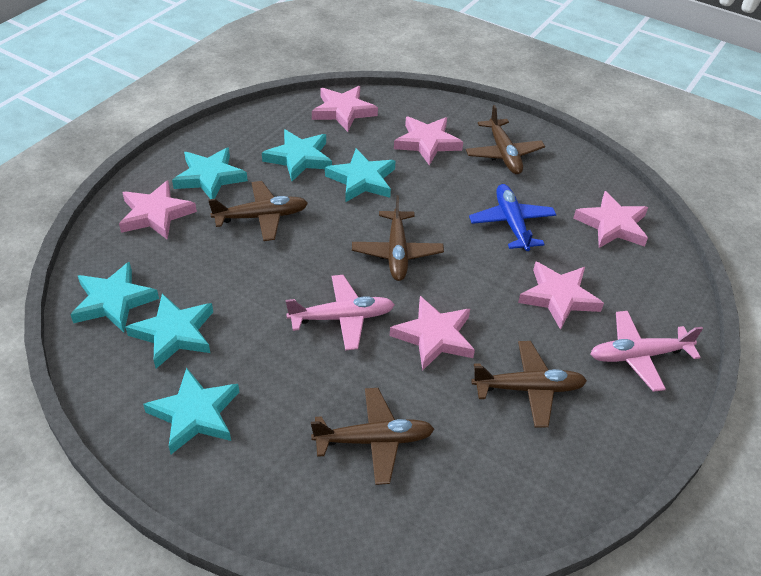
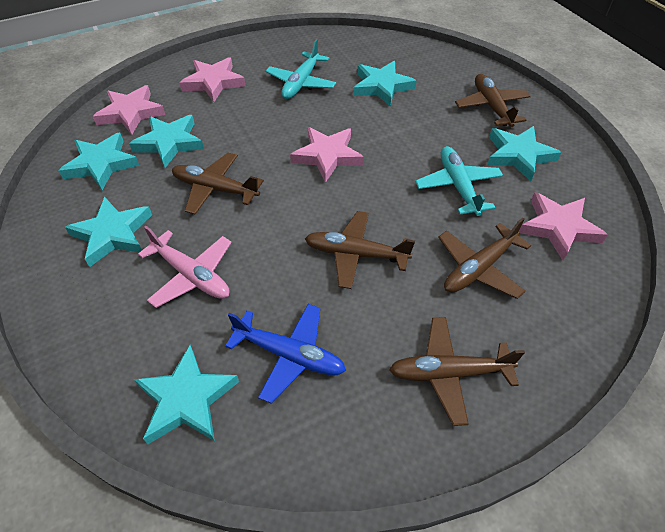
pink plane: [286,275,395,351] [590,311,703,392] = 2 -> [138,226,232,308] = 1
pink star: [119,180,197,240] [312,86,378,132] [390,296,475,371] [394,116,463,165] [518,261,604,330] [574,191,648,248] = 6 -> [93,85,165,135] [179,57,246,102] [290,127,364,183] [519,192,608,261] = 4
turquoise plane: none = 0 -> [265,39,336,99] [415,146,503,216] = 2

